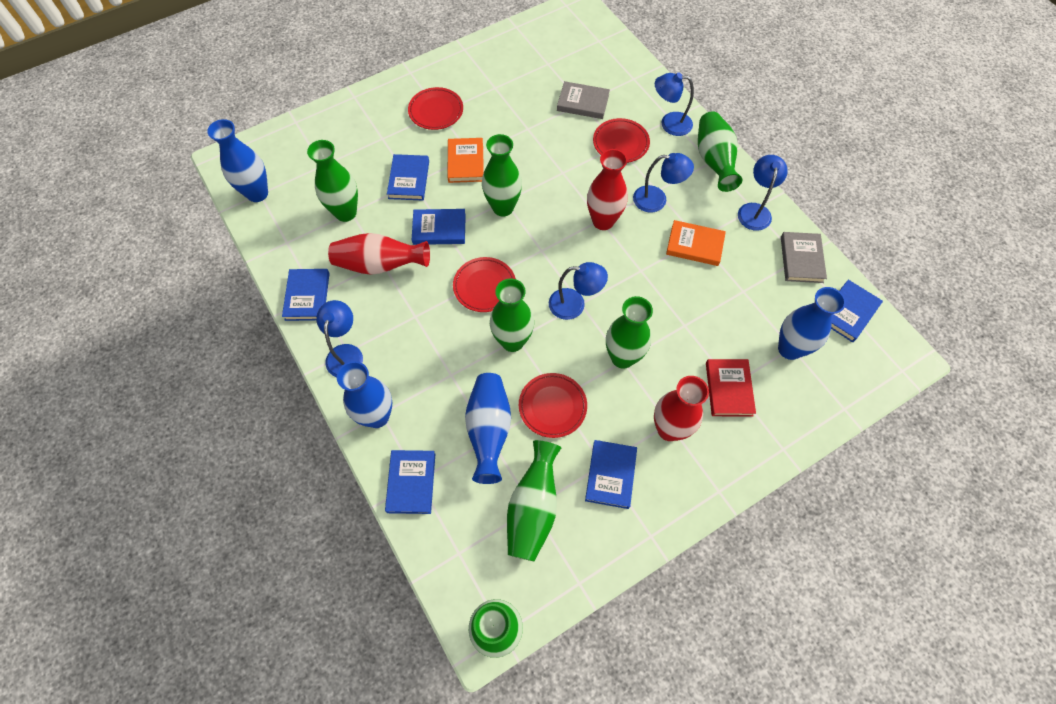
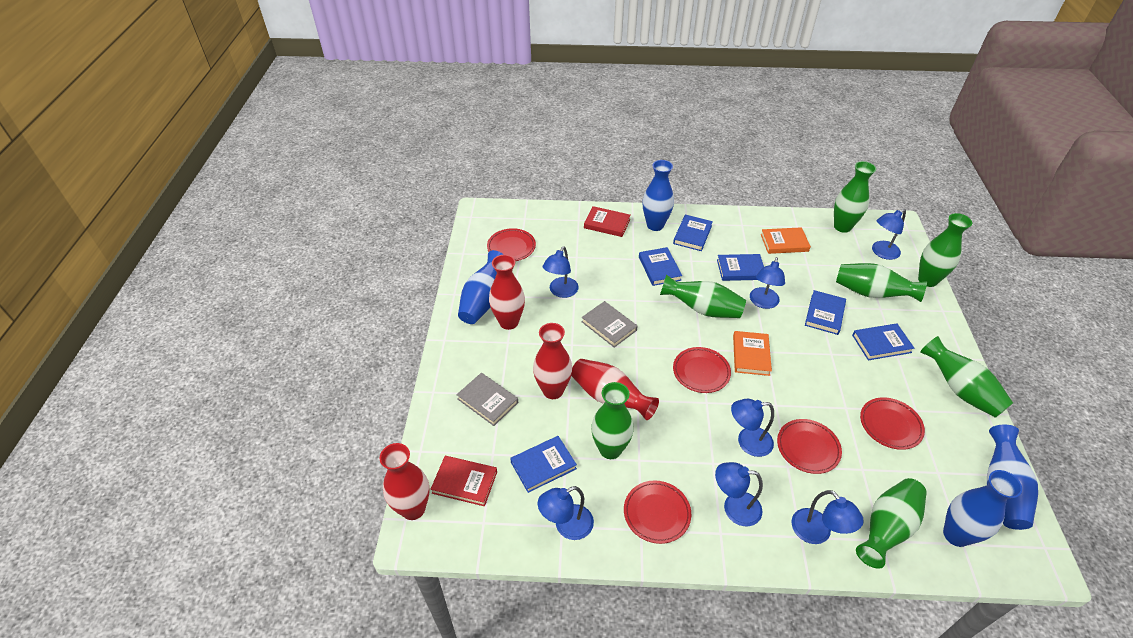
blue lamp: [316,300,363,377] [549,262,608,320] [633,153,694,212] [655,73,694,136] [738,155,788,231] = 5 -> [538,486,594,540] [543,246,579,298] [715,462,763,526] [731,399,774,457] [750,257,785,309] [791,490,864,544] [872,209,906,260] = 7
red book: [706,359,756,417] = 1 -> [430,456,497,506] [584,206,631,237] = 2
red plate: [408,87,463,130] [453,257,516,312] [519,373,587,438] [593,118,650,163] = 4 -> [487,228,536,261] [624,481,691,544] [673,347,731,393] [777,419,842,474] [860,397,925,450] = 5
red vase: [328,233,430,275] [587,149,628,230] [654,376,709,441] = 3 -> [379,443,429,520] [489,255,525,330] [533,323,572,399] [571,359,659,420] = 4

